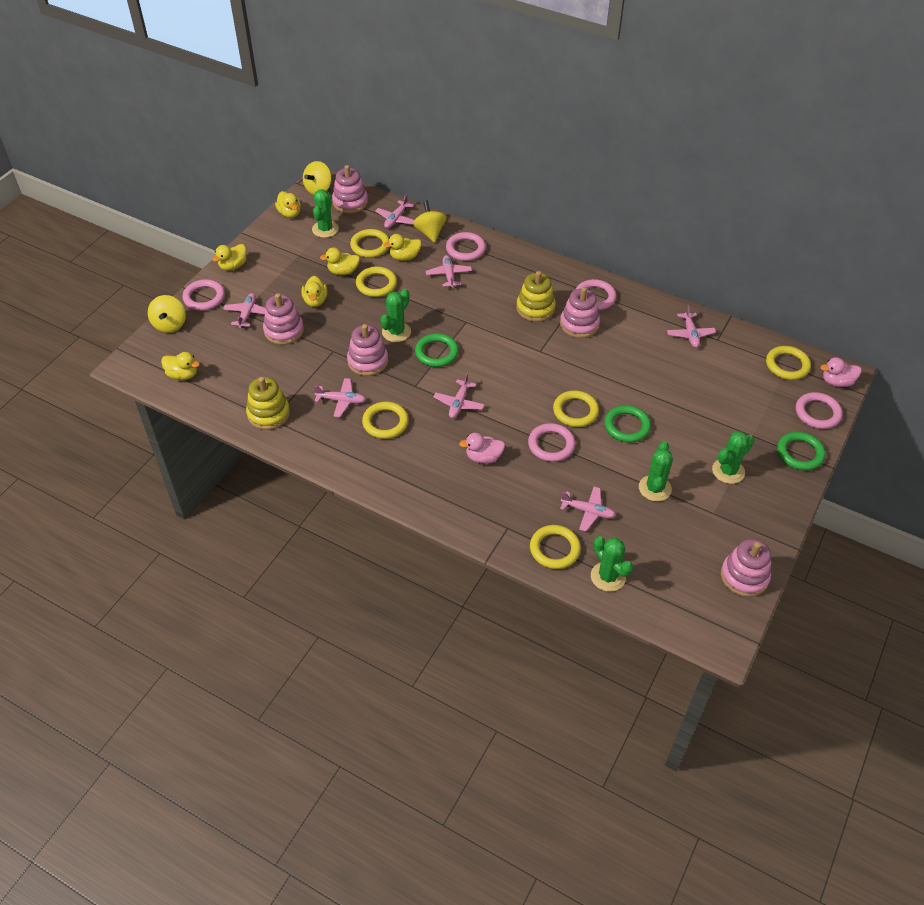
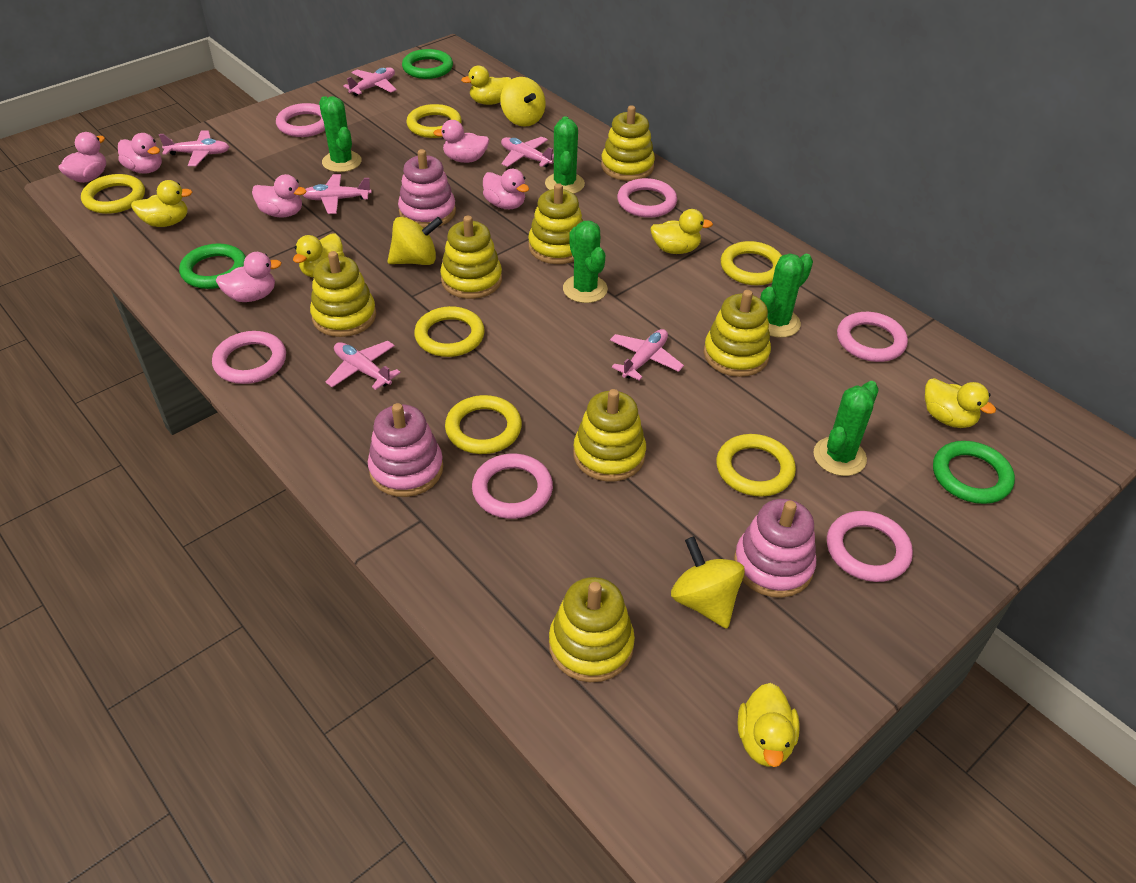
pink duck: [459,433,505,464] [820,357,861,387] = 2 -> [58,132,106,183] [118,133,162,174] [216,252,282,302] [252,174,307,218] [433,120,489,163] [483,169,529,209] = 6
pink plane: [223,293,266,328] [314,378,366,417] [375,194,414,228] [426,255,472,288] [434,373,484,418] [560,487,616,532] [667,305,716,348] = 7 -> [159,131,229,166] [303,174,372,214] [326,341,401,390] [343,67,397,96] [501,137,554,167] [610,329,684,381] = 6
pink ring: [182,279,225,311] [446,232,486,261] [528,423,575,462] [576,279,616,310] [796,392,842,429] = 5 -> [212,331,286,384] [276,103,325,137] [472,454,553,519] [617,178,677,218] [827,511,913,582] [837,312,908,362] = 6
pink stacking toy: [263,293,304,345] [332,165,368,213] [347,324,388,376] [560,287,600,338] [721,539,771,597] = 5 -> [368,403,443,497] [398,149,456,228] [734,499,816,598] = 3
yellow stacking toy: [246,377,290,430] [516,271,556,322] = 2 -> [310,251,376,337] [440,216,502,299] [528,183,583,264] [549,577,635,682] [573,389,646,482] [601,105,655,181] [704,290,771,377] = 7

